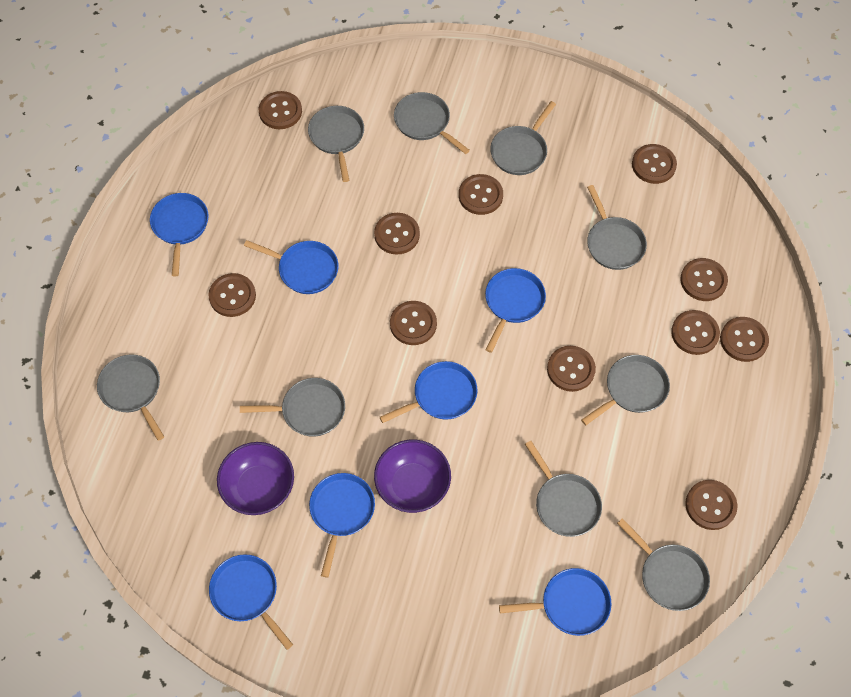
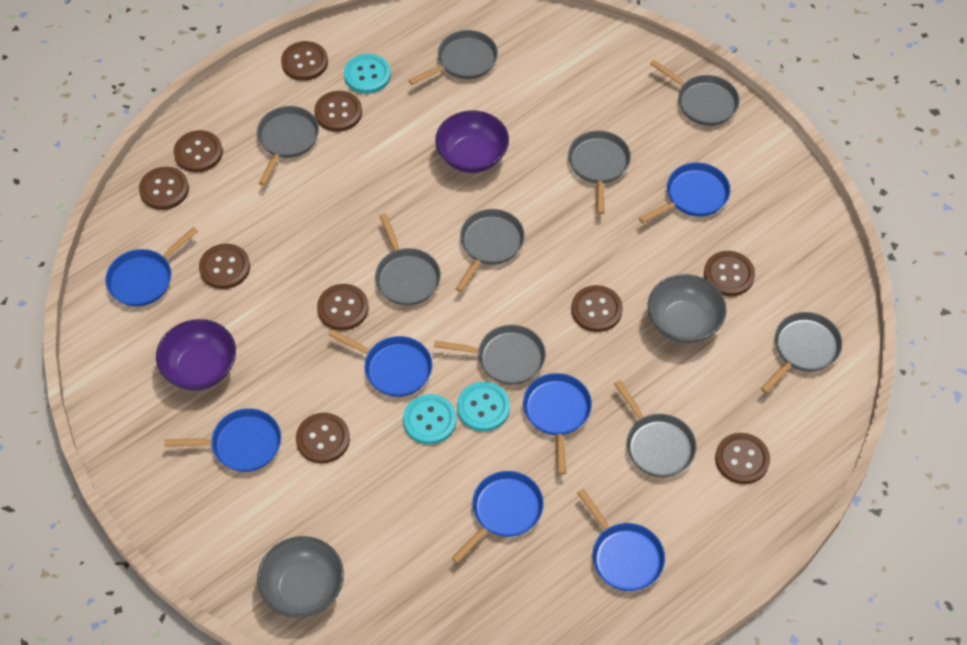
brown button: [209,273,256,317] [259,91,302,129] [374,213,420,255] [390,301,437,345] [459,174,503,215] [547,346,596,392] [632,144,677,184] [671,310,720,355] [680,258,728,301] [685,480,737,530] [720,317,769,362] = 11 -> [139,167,189,210] [174,130,223,172] [199,244,250,289] [281,41,328,81] [296,413,350,464] [314,91,362,132] [317,284,369,331] [571,285,623,332] [704,251,755,296] [715,433,770,484] = 10
grey bowl: none = 0 -> [257,536,344,618] [648,274,726,343] = 2
turquoise button: none = 0 -> [344,54,391,94] [403,394,457,445] [457,382,510,431] = 3

